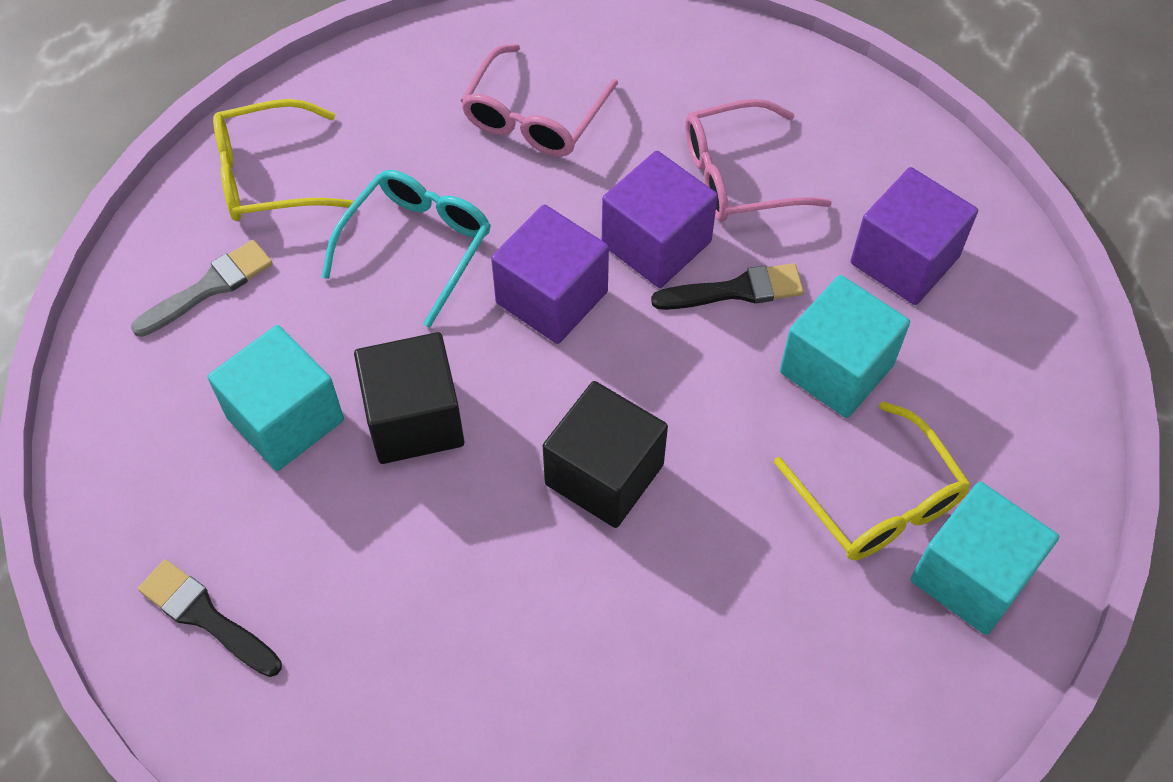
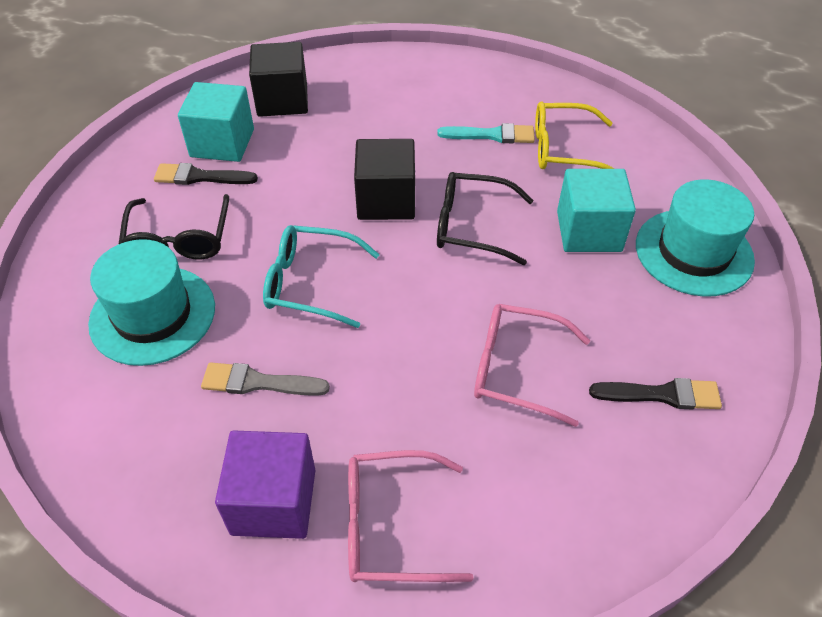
black glasses: none = 0 -> [119,194,229,260] [437,172,533,265] = 2
purple cube: [491,204,609,344] [602,151,718,288] [850,167,978,305] = 3 -> [215,430,315,539] = 1
turquoise brush: none = 0 -> [437,123,535,143] = 1
turquoise cube: [207,325,344,471] [780,275,910,418] [911,482,1059,635] = 3 -> [178,82,254,162] [557,169,636,252] = 2
turquoise hat: none = 0 -> [88,239,215,366] [636,179,755,297] = 2
yellow glasses: [213,99,353,221] [774,401,971,560] = 2 -> [535,101,615,169] = 1

